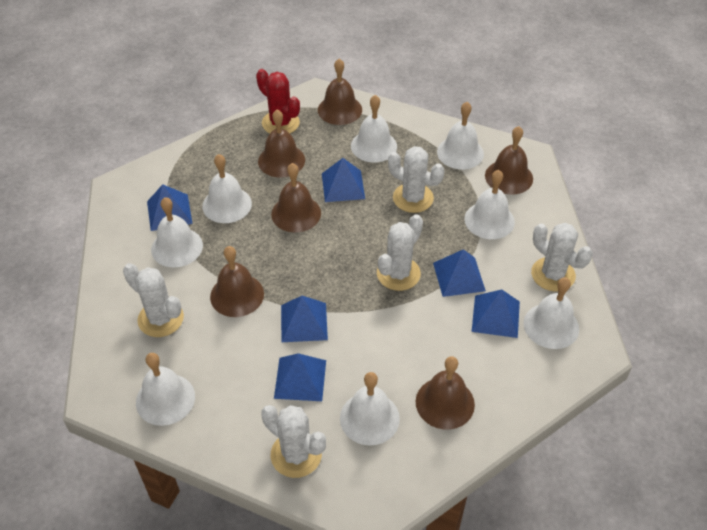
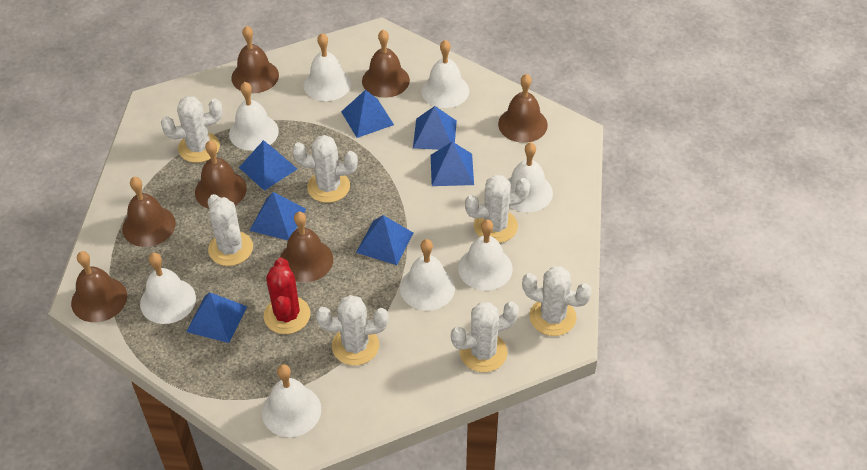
blue pyramid: [147,184,193,231] [274,353,326,401] [281,296,328,342] [322,158,365,202] [433,249,486,297] [472,290,520,338] = 6 -> [186,292,247,343] [239,140,297,191] [249,192,306,240] [341,90,394,138] [356,215,413,265] [413,106,457,150] [431,142,474,186] = 7
brown bell: [210,246,264,317] [258,110,305,178] [271,163,321,232] [318,59,362,125] [416,356,475,429] [485,126,533,195] = 6 -> [71,251,127,322] [122,177,176,247] [195,140,247,209] [231,25,279,93] [280,212,333,282] [362,30,410,98] [498,74,548,143] = 7
white cactus: [123,263,184,337] [261,405,326,478] [377,214,423,291] [388,146,444,213] [531,223,592,292] = 5 -> [161,96,223,163] [208,194,253,266] [292,135,358,203] [316,295,389,365] [451,302,519,372] [465,175,530,243] [522,266,592,336] = 7

